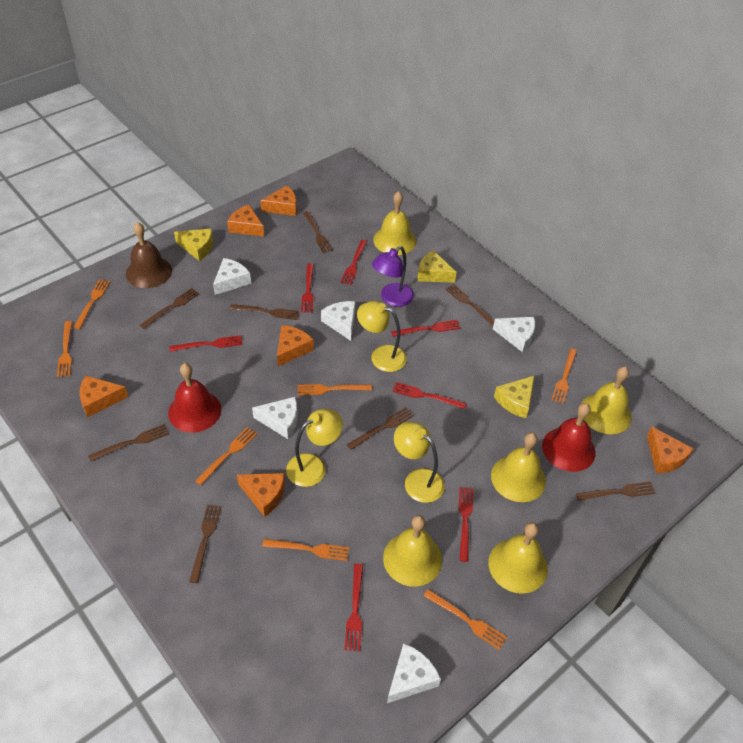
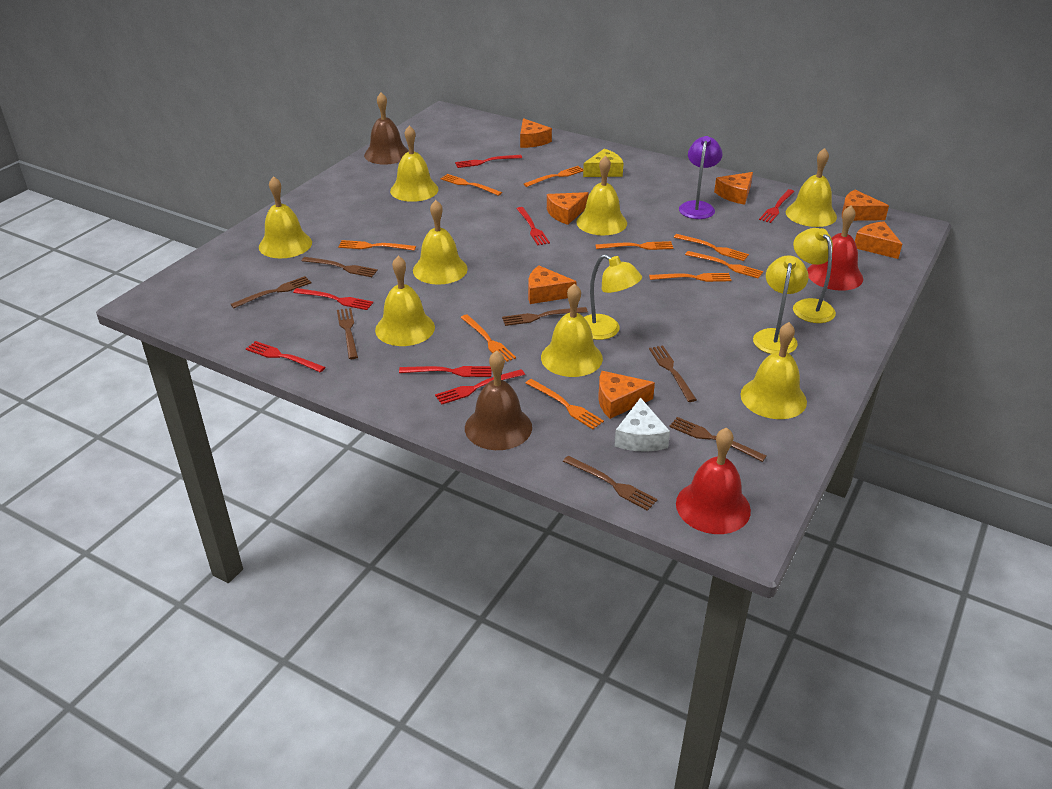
brown bell: [126,222,172,288] = 1 -> [364,92,409,165] [465,350,532,450] = 2
brown fork: [88,424,169,462] [140,288,199,329] [189,505,221,583] [230,304,299,320] [303,211,333,253] [346,407,414,450] [445,284,495,326] [576,481,656,501] = 8 -> [230,276,311,308] [301,257,378,277] [337,308,358,359] [502,307,588,326] [563,456,658,511] [649,346,697,402] [669,417,767,462] = 7
orange cheese: [80,376,128,417] [227,205,264,236] [237,473,285,517] [260,186,297,216] [277,325,314,366] [647,427,694,473] = 6 -> [520,118,552,148] [528,265,577,304] [547,192,589,225] [598,371,655,419] [714,172,753,205] [842,190,889,221] [855,221,902,259] = 7
orange fork: [57,321,72,377] [73,279,110,329] [195,427,257,485] [262,539,349,561] [297,384,372,395] [423,589,507,650] [551,349,577,404] = 7 -> [338,240,416,251] [440,174,502,196] [460,314,516,363] [524,166,583,187] [526,379,604,429] [595,241,673,250] [649,273,731,282] [674,234,749,261] [685,251,763,279] = 9
white cheese: [213,258,251,295] [252,397,297,439] [321,301,355,341] [387,643,441,703] [493,317,535,352] = 5 -> [615,397,670,452] = 1
yellow bell: [373,191,416,255] [383,515,442,587] [489,522,548,594] [491,433,546,502] [581,366,632,434] = 5 -> [259,176,312,258] [375,256,435,346] [390,125,439,202] [413,200,468,285] [541,283,603,377] [576,156,627,235] [740,322,807,419] [786,148,837,227] = 8
yellow cheese: [174,228,213,261] [417,250,457,283] [494,376,534,418] = 3 -> [583,149,624,177] = 1

